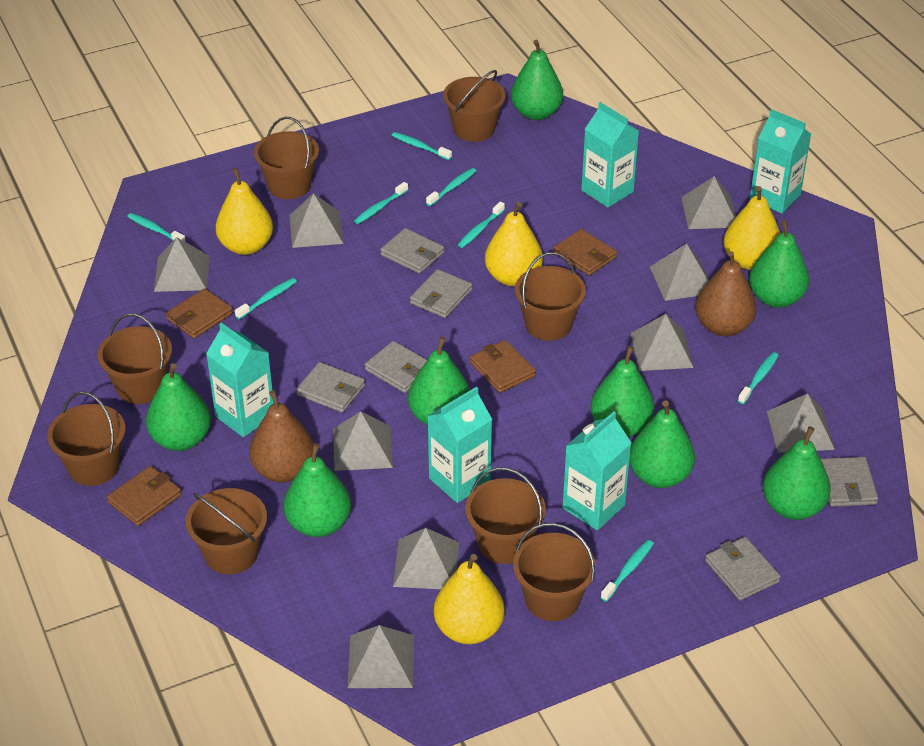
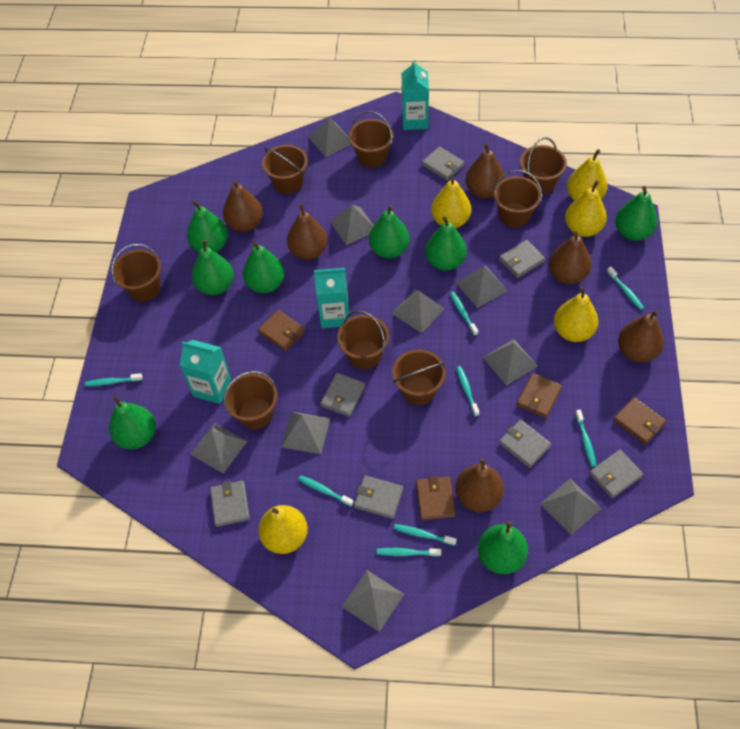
brown pear: [249,390,314,483] [696,251,756,336] = 2 -> [223,180,263,232] [287,204,328,260] [455,458,504,512] [465,143,505,199] [549,231,592,284] [618,310,664,362] = 6
grey wallet: [296,362,365,413] [365,341,427,393] [380,228,444,274] [410,269,472,318] [705,537,781,601] [821,457,878,507] = 6 -> [210,480,250,527] [320,373,365,417] [354,475,403,519] [422,146,464,181] [499,240,545,278] [499,420,551,468] [589,450,643,499] = 7
turquoise carton: [206,323,274,437] [428,387,492,503] [563,412,631,530] [581,102,639,207] [750,109,811,213] = 5 -> [180,340,231,404] [314,268,350,328] [402,60,429,130] = 3
yellow pear: [216,168,273,255] [434,554,505,644] [485,202,543,286] [723,186,780,270] = 4 -> [258,505,308,554] [431,176,471,228] [554,286,598,342] [565,180,607,237] [567,149,607,201] = 5

